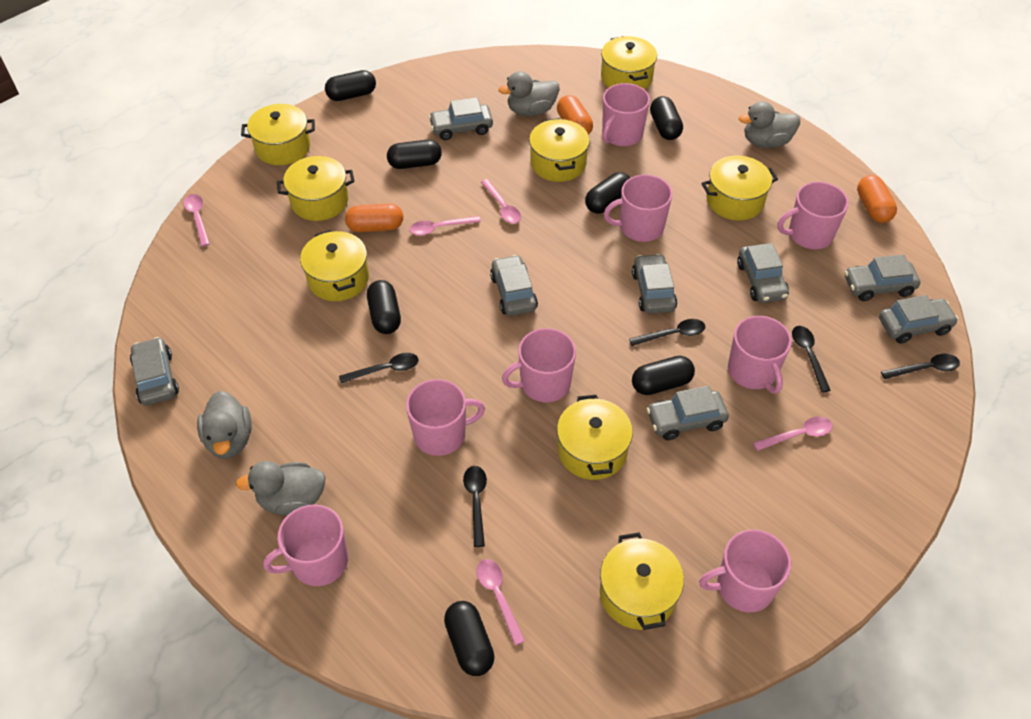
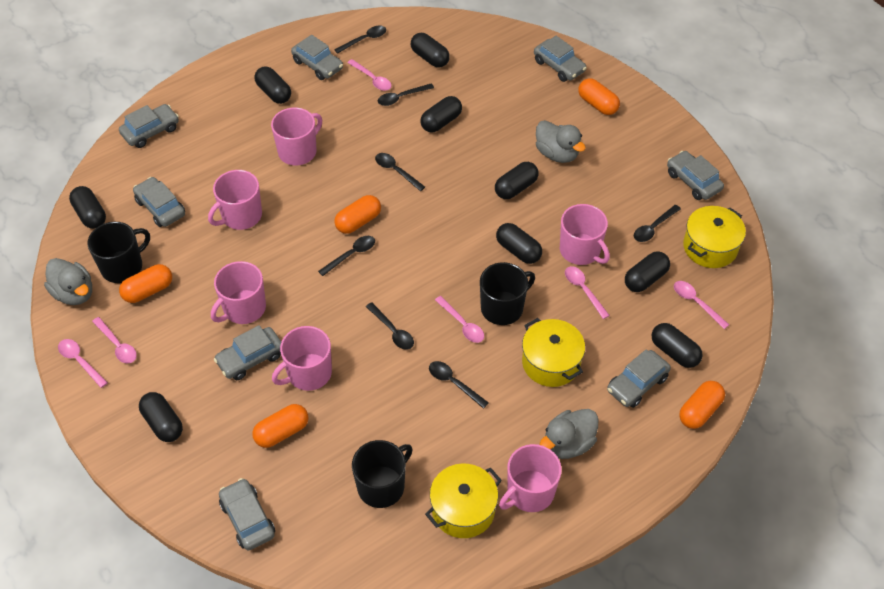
black capsule: [325,70,376,101] [367,280,401,334] [387,140,442,169] [444,601,494,676] [585,172,630,214] [632,356,695,395] [650,96,683,140] = 7 -> [69,186,106,229] [139,392,183,442] [254,66,291,104] [411,33,450,68] [420,96,462,132] [495,162,538,199] [496,223,542,264] [625,251,670,292] [652,323,703,368] = 9
black mug: none = 0 -> [88,222,150,283] [352,440,413,508] [480,262,535,325] = 3
black spoon: [339,353,418,383] [463,466,487,547] [629,319,705,346] [792,326,831,392] [881,353,960,379] = 5 -> [318,236,375,276] [334,26,386,54] [366,302,414,350] [375,153,425,191] [378,84,434,106] [429,361,489,409] [634,205,681,242] = 7
grey duck: [197,391,252,458] [236,461,326,515] [498,71,560,116] [739,101,800,148] = 4 -> [44,258,92,305] [536,120,586,163] [540,409,599,459] = 3
orange capsule: [345,203,403,232] [557,95,593,135] [857,175,897,223] = 3 -> [119,264,172,303] [252,404,308,448] [334,195,381,234] [578,78,620,115] [679,381,725,429] = 5
pink mug: [263,504,348,586] [406,379,485,456] [502,328,576,402] [602,83,650,146] [604,174,673,242] [699,529,791,612] [728,316,792,394] [777,182,849,249] = 8 -> [208,170,262,230] [211,261,266,324] [271,107,322,166] [272,326,332,391] [499,444,562,512] [560,204,610,265] = 6
pink spoon: [184,194,210,247] [409,216,481,236] [476,559,525,645] [481,179,521,224] [753,417,833,451] = 5 -> [58,339,108,388] [92,317,137,363] [347,59,391,91] [435,296,484,343] [565,266,610,319] [674,281,729,329] = 6
yellow pot: [241,104,315,165] [277,156,354,221] [300,230,369,301] [529,118,590,182] [557,395,633,480] [600,533,684,630] [601,36,657,90] [701,156,778,220] = 8 -> [425,464,502,538] [522,318,585,387] [683,206,746,268] = 3

